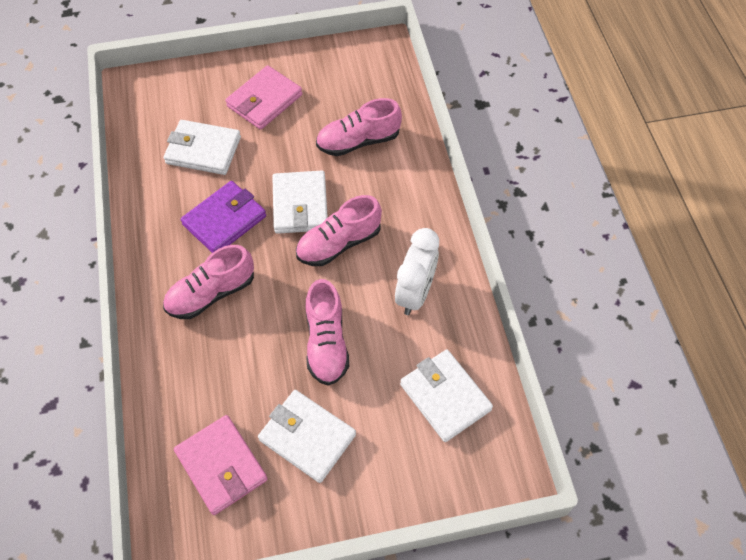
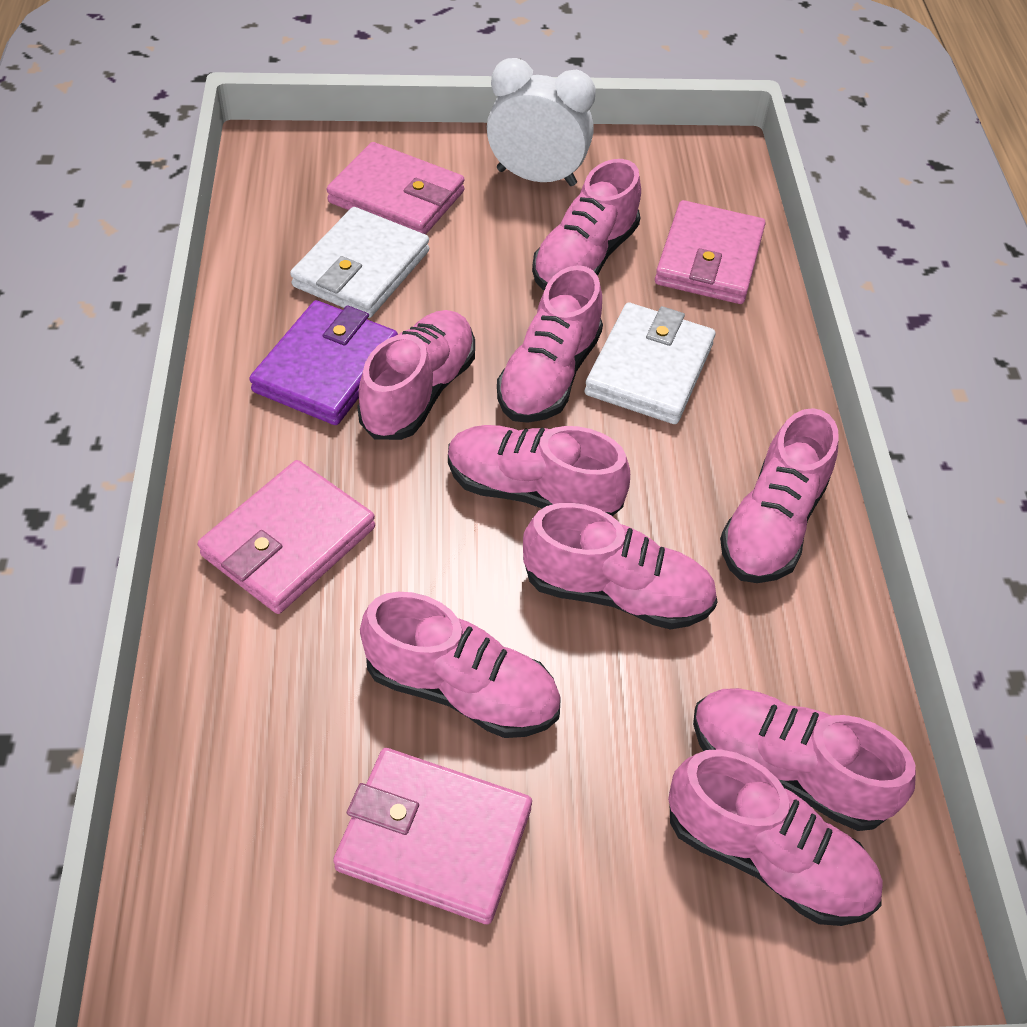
pink shoe: [163,245,254,319] [296,195,382,266] [306,279,349,386] [316,98,402,156] = 4 -> [357,310,475,440] [360,592,561,738] [448,425,630,516] [497,265,603,423] [523,503,718,629] [532,159,641,290] [668,749,883,926] [693,688,916,831] [720,408,839,583] = 9
pink wallet: [174,415,268,515] [225,65,302,130] = 2 -> [198,460,375,614] [327,142,465,235] [333,748,532,924] [655,200,766,304] = 4
white wallet: [164,120,241,175] [258,390,356,483] [272,171,328,234] [400,349,493,442] = 4 -> [290,207,429,318] [585,302,715,424] = 2

